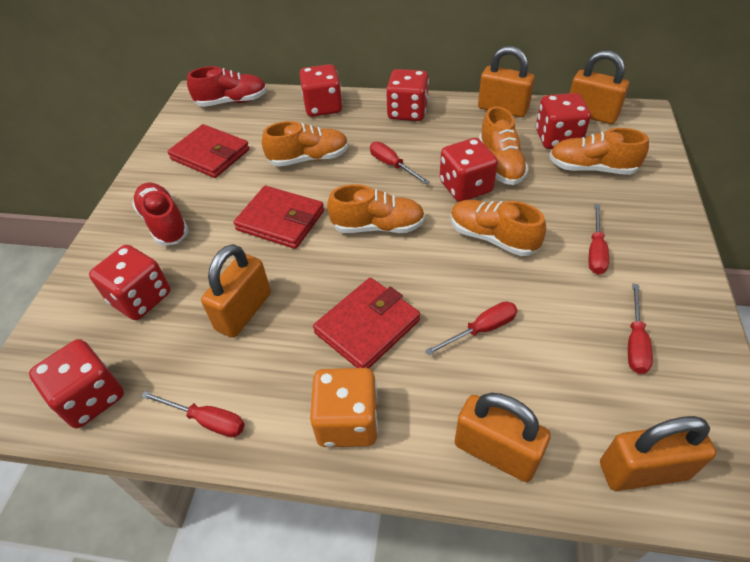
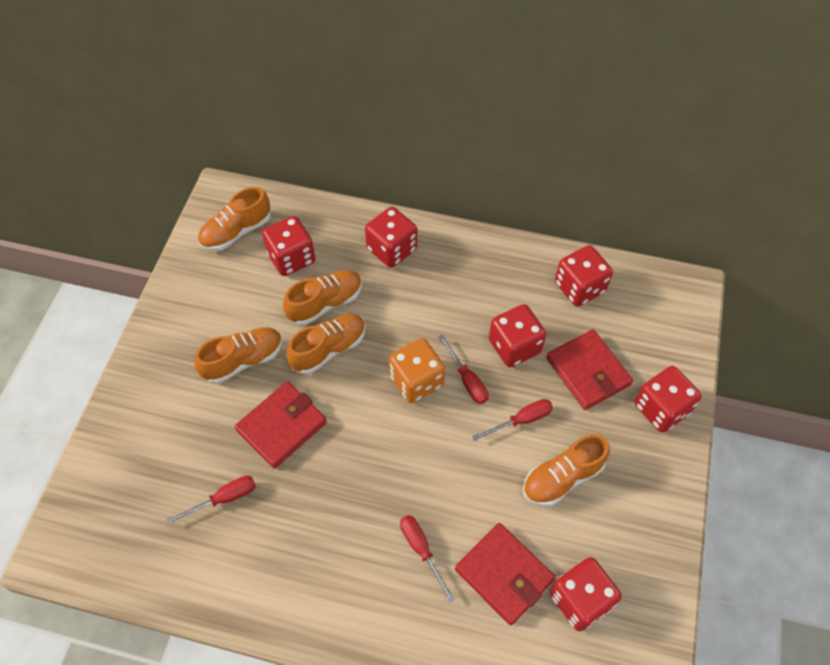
orange padlock: [201,244,271,338] [454,393,551,482] [478,46,535,117] [570,51,629,124] [600,416,716,491] = 5 -> none = 0
red screwdriver: [141,391,245,437] [370,142,430,184] [425,301,518,356] [589,204,609,275] [628,284,653,374] = 5 -> [166,476,256,524] [400,515,455,602] [439,335,489,404] [472,399,553,441] = 4
red shoe: [132,183,189,246] [187,66,267,107] = 2 -> none = 0

